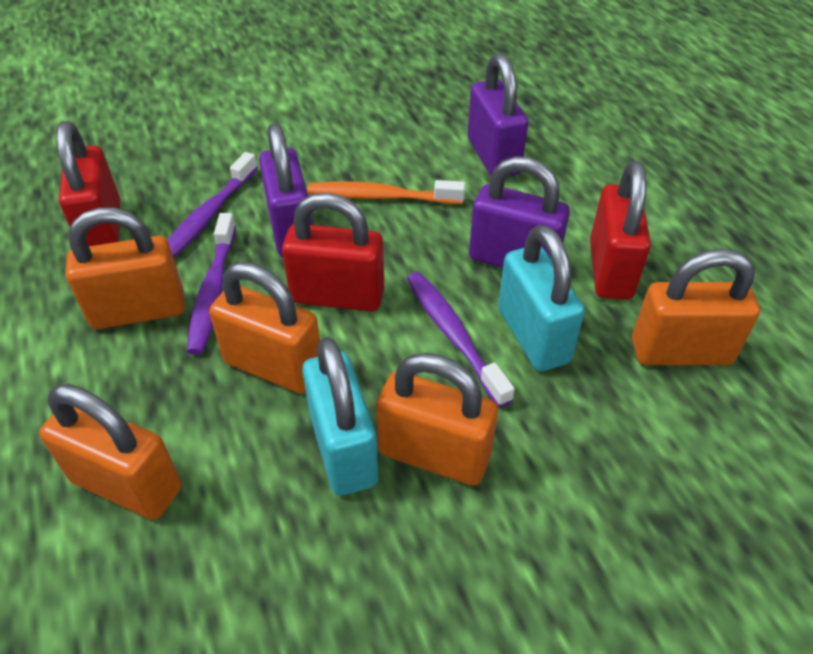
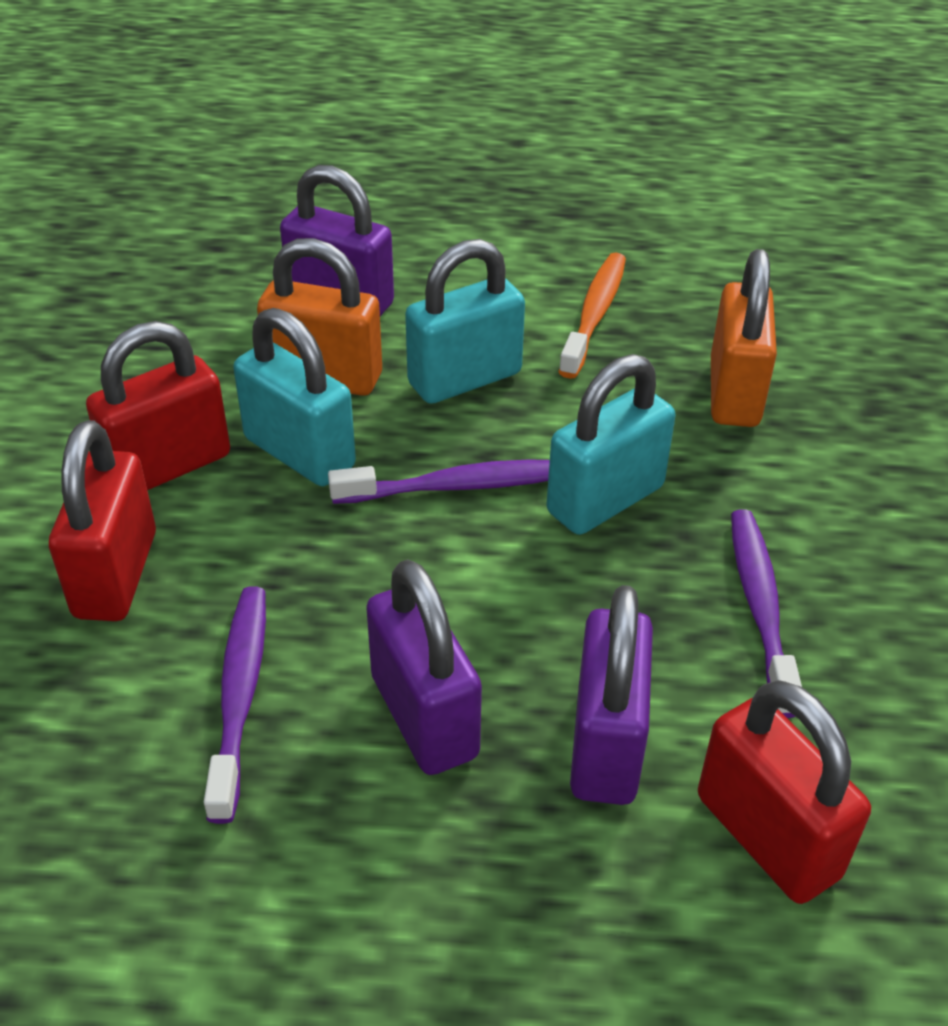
orange padlock: [39,384,181,520] [66,207,185,329] [209,262,320,394] [376,353,498,486] [632,249,760,365] = 5 -> [257,238,382,396] [711,249,777,427] = 2
turquoise padlock: [302,337,378,496] [498,225,585,371] = 2 -> [233,308,356,486] [405,239,525,404] [546,354,676,535] = 3

